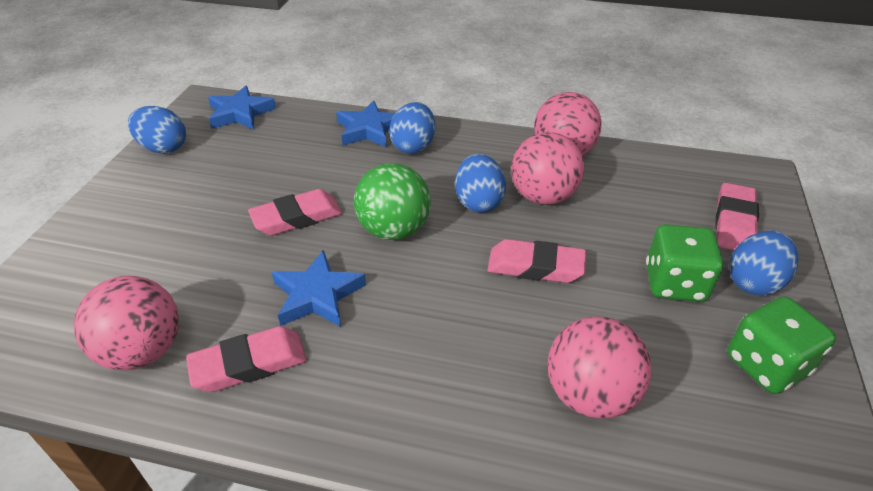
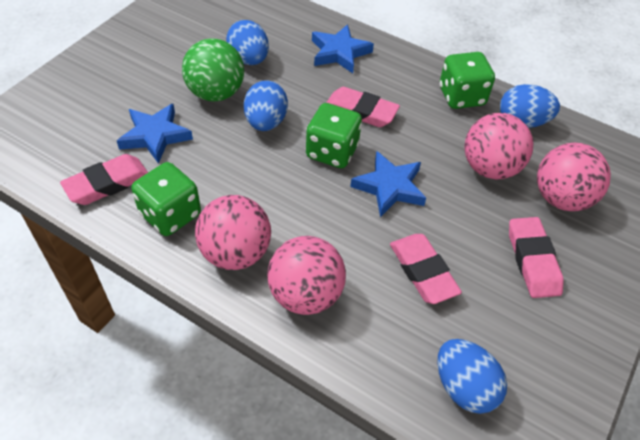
green dice: [646,224,723,302] [727,296,836,394] = 2 -> [131,162,201,236] [306,103,362,168] [440,52,495,109] = 3

